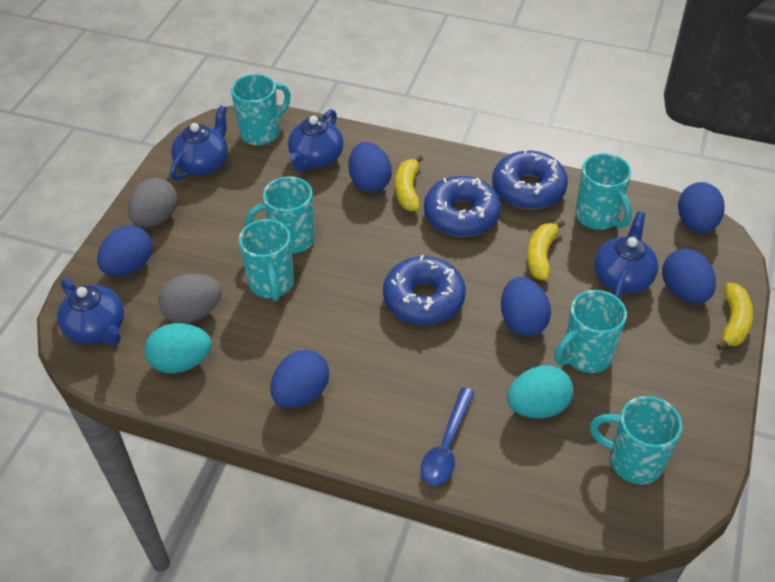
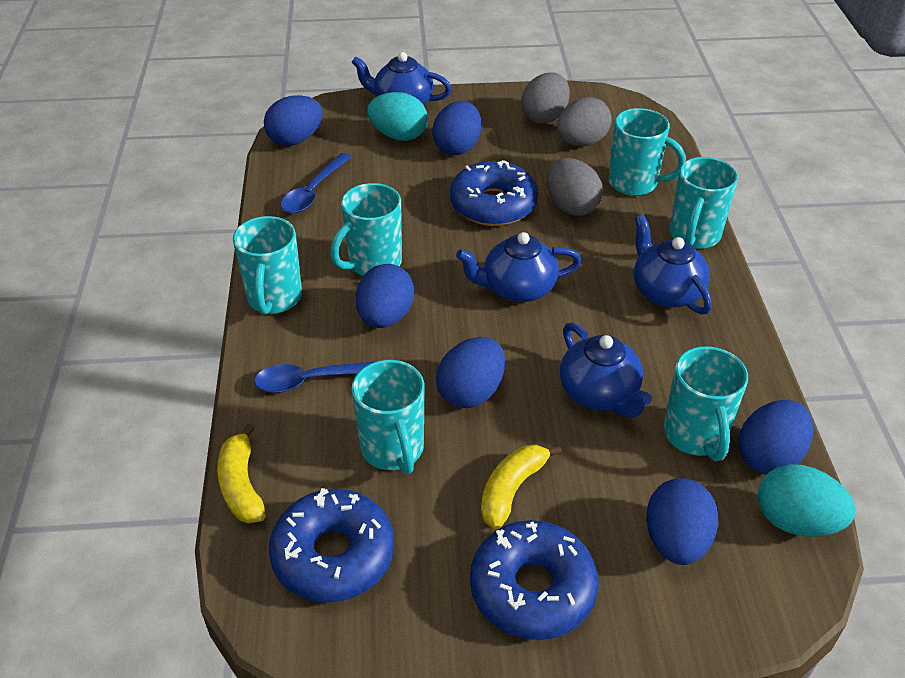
blue spoon: [421,387,474,486] = 1 -> [254,361,377,393] [281,153,351,213] = 2
grey egg: [128,178,177,227] [158,274,222,323] = 2 -> [522,72,570,124] [547,158,603,216] [557,97,612,146] = 3
yellow banana: [395,155,423,212] [527,220,565,281] [716,283,753,351] = 3 -> [217,424,266,524] [481,444,562,530] = 2

